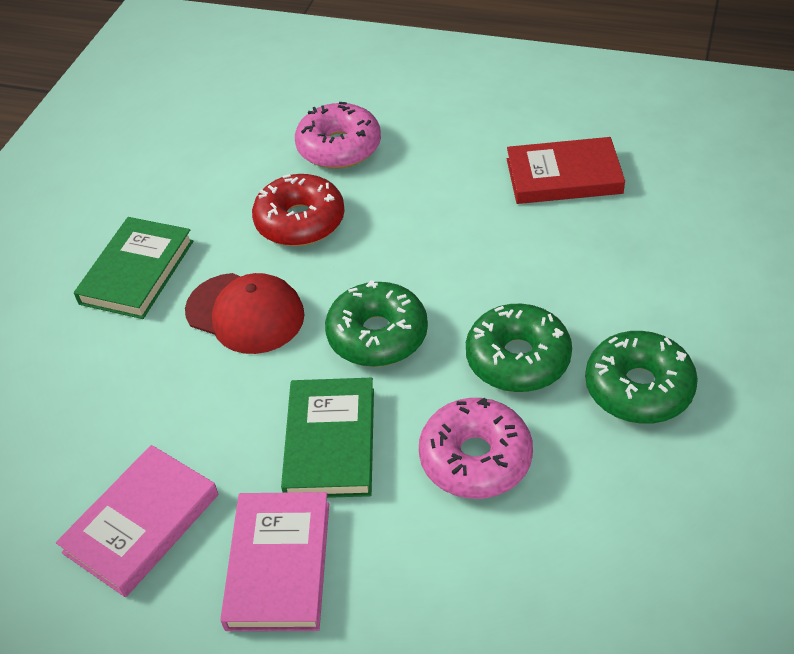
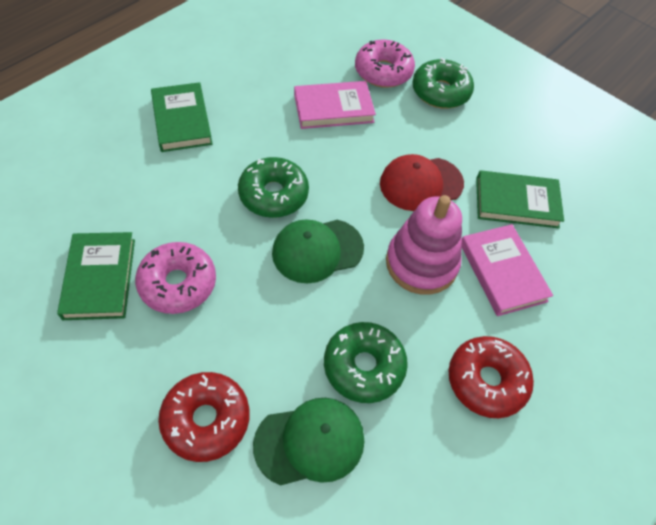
green book: [74,217,194,319] [281,378,374,498] = 2 -> [57,232,135,320] [151,82,213,152] [476,170,564,228] = 3
green cap: none = 0 -> [253,398,364,485] [272,219,364,283] = 2
pink stacking toy: none = 0 -> [386,195,462,295] = 1
red book: [507,137,625,204] = 1 -> none = 0
red donut: [252,174,345,246] = 1 -> [158,372,250,462] [448,336,534,418] = 2

